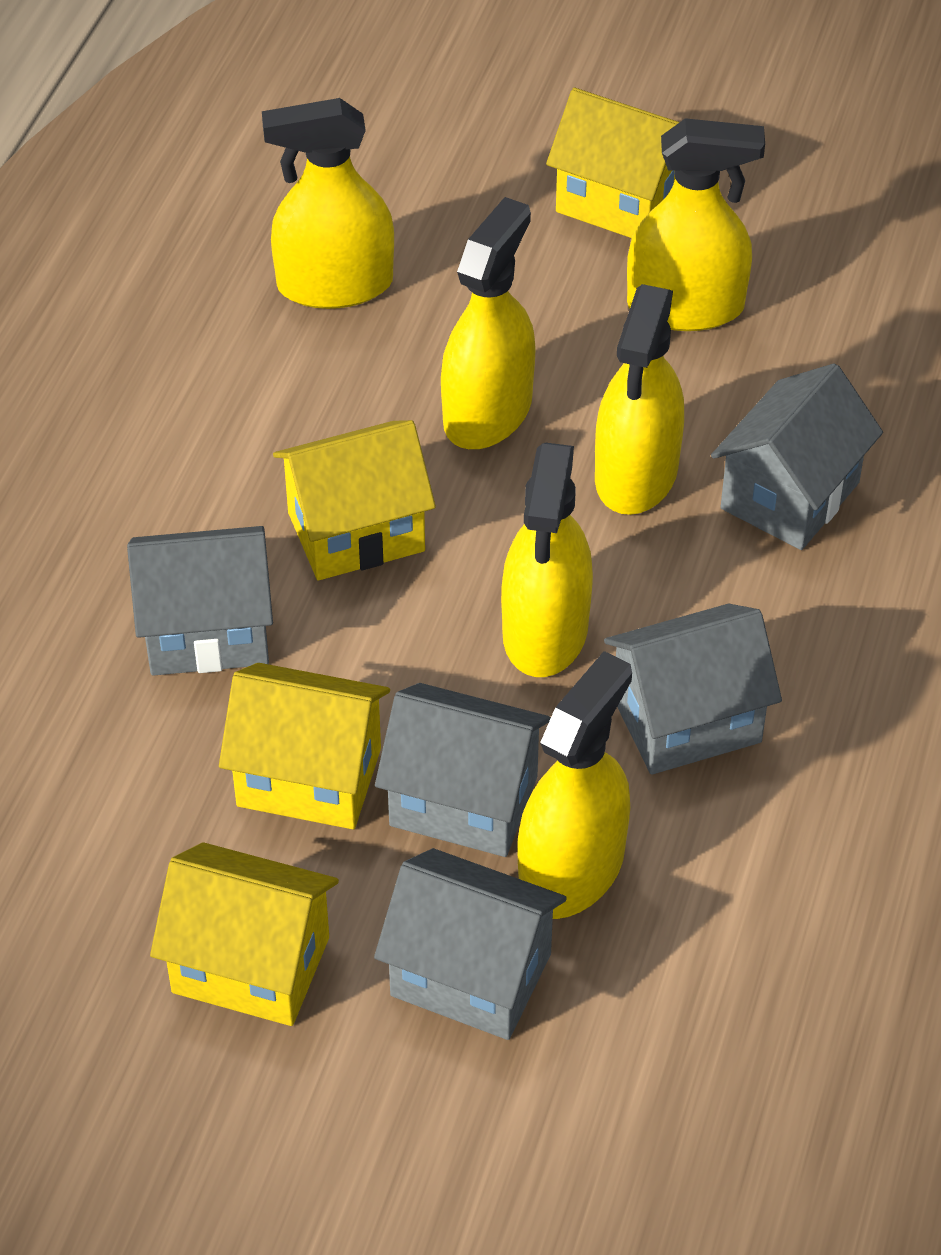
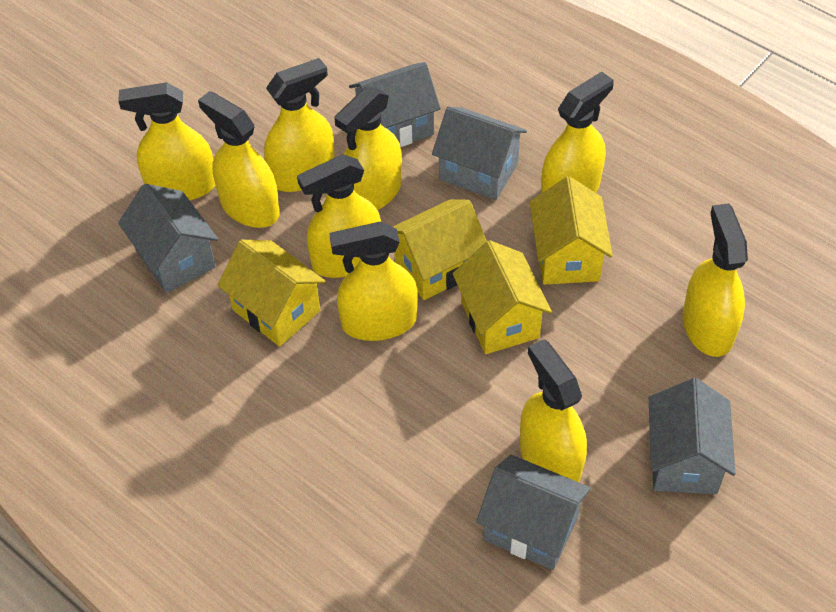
yellow spray bottle: [262,98,394,309] [441,197,536,449] [501,443,593,677] [518,651,632,919] [595,284,684,515] [627,118,765,331] = 6 -> [118,82,215,200] [198,91,280,228] [264,58,334,192] [297,154,381,278] [329,222,418,341] [334,86,402,210] [520,339,587,482] [541,72,613,193] [683,204,748,357] = 9

